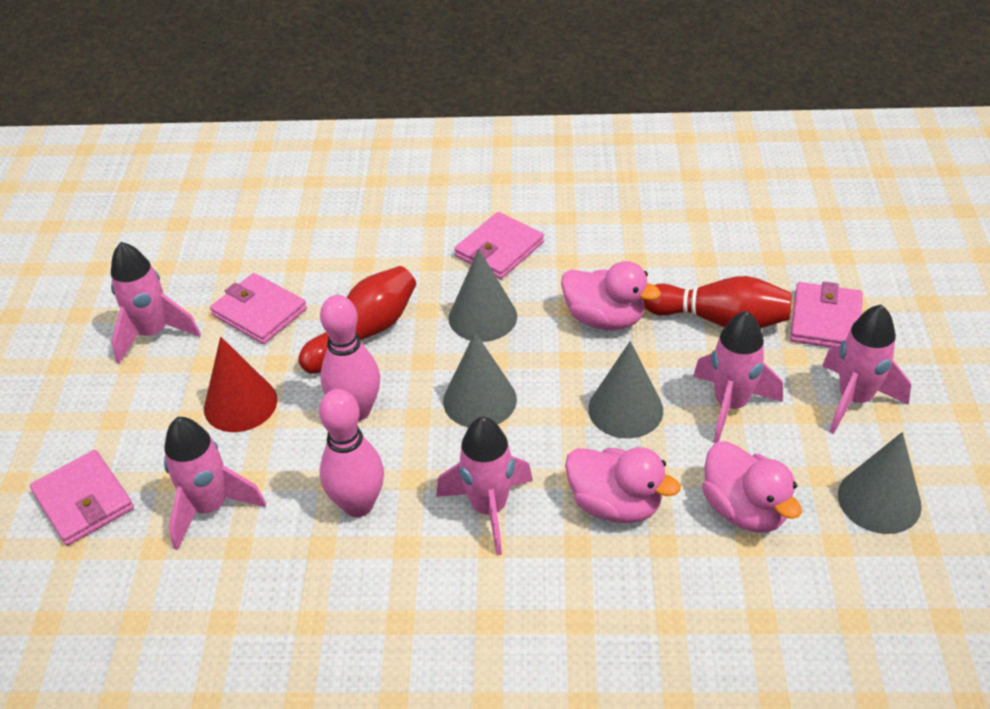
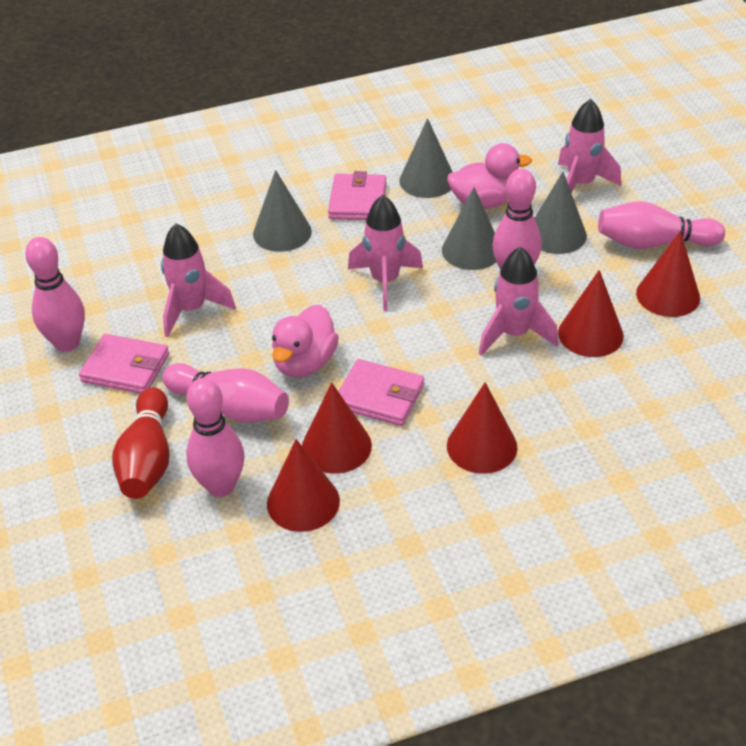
pink bowling pin: [319,389,384,517] [320,295,380,421] = 2 -> [25,237,85,352] [162,363,289,423] [186,378,244,497] [492,169,542,270] [598,201,725,249] = 5
pink duck: [561,261,661,330] [565,447,681,523] [702,441,802,533] = 3 -> [272,305,339,378] [447,143,532,209] = 2
pink rocket: [111,242,201,364] [164,417,266,550] [436,417,533,555] [693,311,783,443] [822,304,911,434] = 5 -> [161,223,236,337] [348,195,423,311] [479,247,558,356] [558,99,621,193] = 4
pink wallet: [30,450,134,546] [210,273,307,344] [454,212,544,279] [790,282,863,348] = 4 -> [79,334,169,394] [328,171,386,220] [338,359,424,426] = 3
red bowling pin: [298,266,416,374] [643,276,792,329] = 2 -> [112,387,170,499] = 1
red cone: [204,337,277,432] = 1 -> [267,439,340,532] [302,383,372,474] [447,382,517,474] [558,270,624,357] [636,231,700,317] = 5

